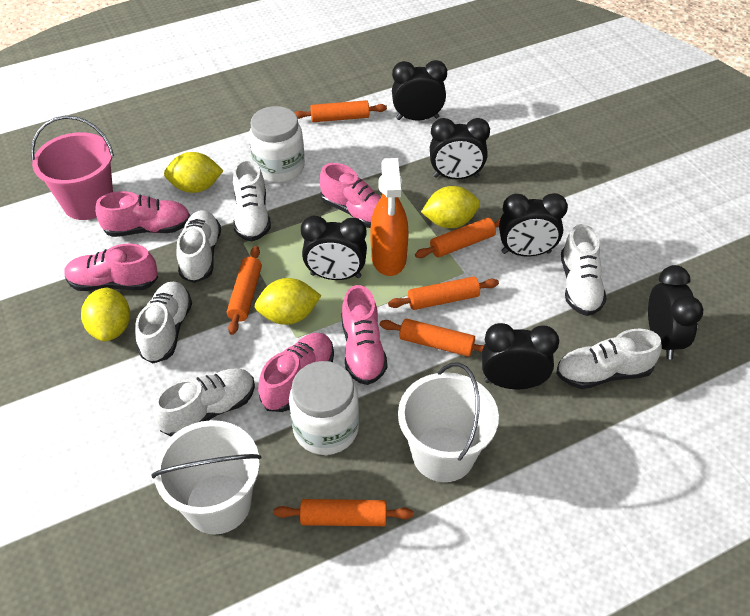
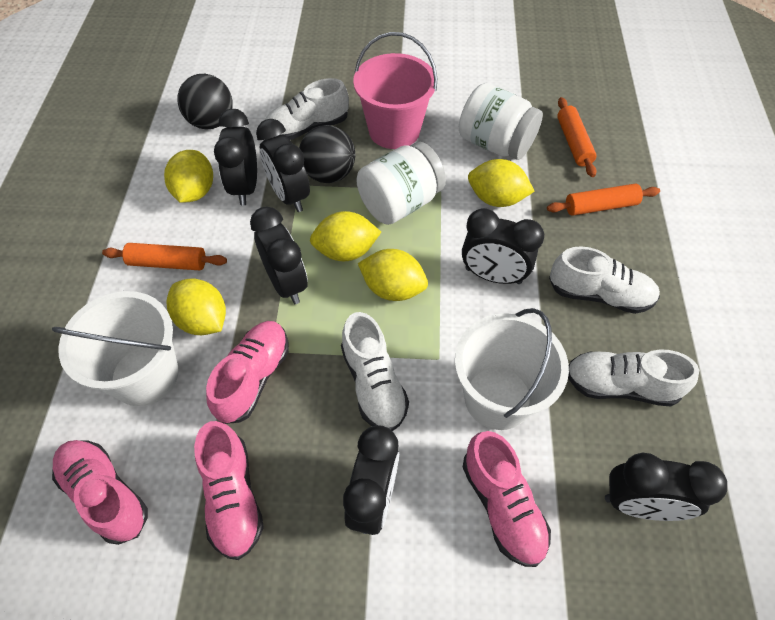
black ball: none = 0 -> [178,74,233,129] [299,125,355,183] = 2
orange rolling pin: [227,246,262,335] [274,499,413,526] [294,100,387,122] [379,319,484,357] [388,276,499,310] [415,218,501,258] = 6 -> [102,243,227,270] [547,183,660,216] [557,97,597,177] = 3
orange spray bottle: [370,158,408,276] = 1 -> none = 0
pink shoe: [64,244,158,291] [95,191,190,237] [258,333,334,412] [320,163,381,228] [341,285,387,385] = 5 -> [52,440,148,545] [194,421,264,560] [206,321,289,424] [463,431,551,567] = 4
white shoe: [135,282,192,364] [153,368,255,436] [177,210,221,283] [233,159,271,241] [556,329,662,389] [561,224,607,316] = 6 -> [265,78,349,140] [341,312,409,431] [549,246,660,314] [568,349,699,406] = 4
yellow lemon: [81,288,130,341] [164,152,223,193] [255,278,322,325] [421,186,480,228] = 4 -> [164,150,213,203] [167,278,226,335] [310,211,381,261] [358,249,428,301] [468,159,535,207] = 5

